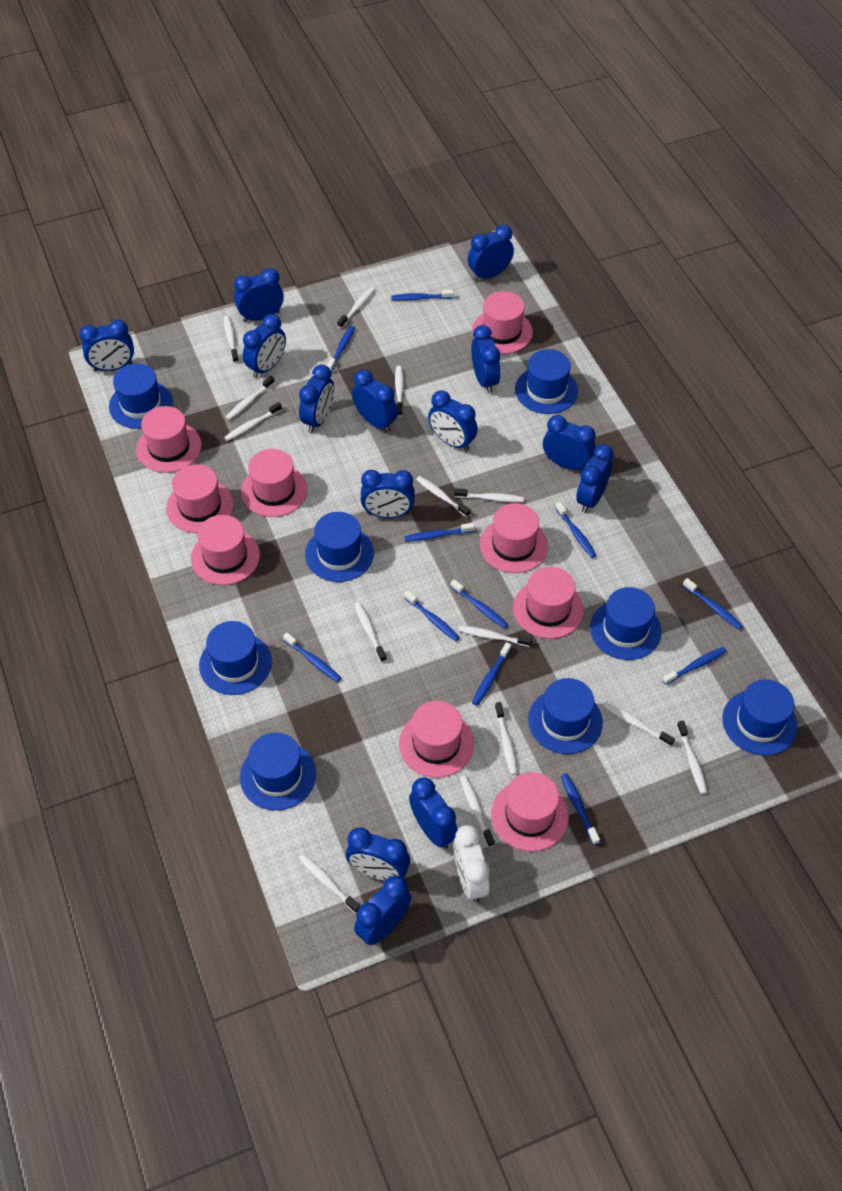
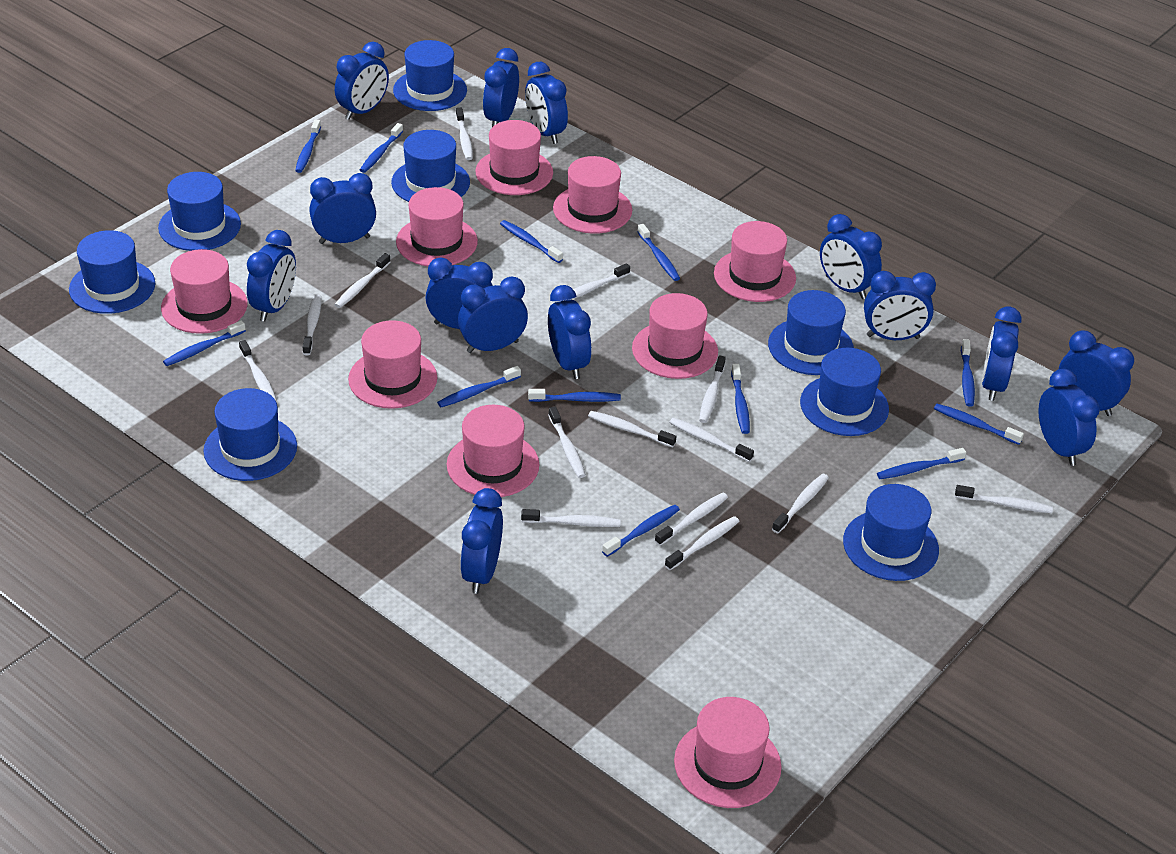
blue toothbrush: [283,632,341,682] [327,326,355,372] [391,290,454,301] [404,523,475,542] [404,590,460,641] [450,579,508,629] [472,642,511,706] [555,502,596,558] [561,773,600,845] [662,647,726,685] [683,578,743,629] = 11 -> [163,320,246,366] [295,119,321,173] [360,123,403,173] [437,366,521,407] [500,220,563,263] [528,389,621,402] [602,505,680,557] [638,224,680,281] [731,364,750,434] [877,448,966,479] [934,404,1024,445] [961,339,975,407] = 12
white clock: [453,825,490,902] = 1 -> none = 0

